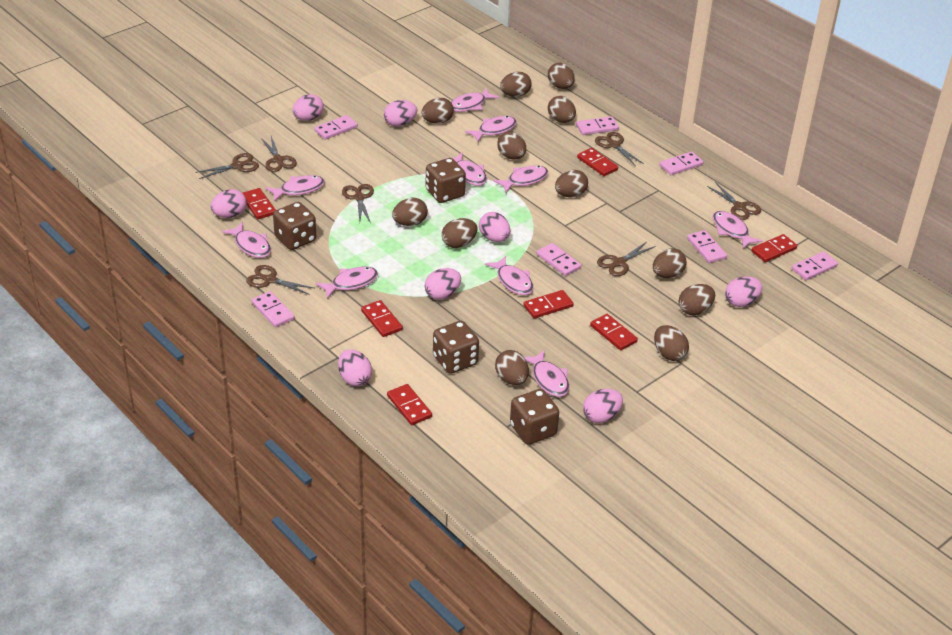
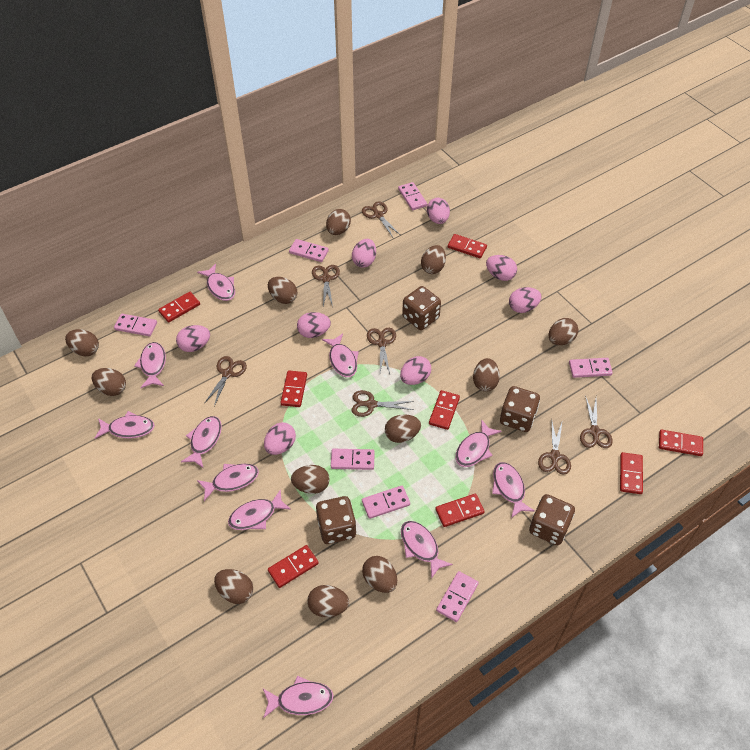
pink fish: [222,222,271,258] [266,175,325,202] [316,267,378,299] [444,152,487,186] [451,87,499,112] [465,116,517,142] [485,256,533,295] [493,166,548,193] [524,350,569,397] [713,211,763,249] = 10 -> [95,411,155,439] [134,342,166,388] [181,416,222,468] [197,264,235,301] [197,464,259,501] [228,489,291,530] [263,676,334,718] [322,333,359,377] [401,521,453,579] [455,419,502,467] [492,462,535,518] = 11
red domino: [243,188,276,219] [361,300,403,337] [387,384,432,425] [523,290,574,319] [577,148,618,176] [590,314,638,350] [751,234,797,262] = 7 -> [158,292,200,323] [268,545,319,588] [280,370,307,407] [429,390,460,430] [435,494,485,527] [448,234,487,258] [620,452,643,494] [659,430,703,456] = 8

